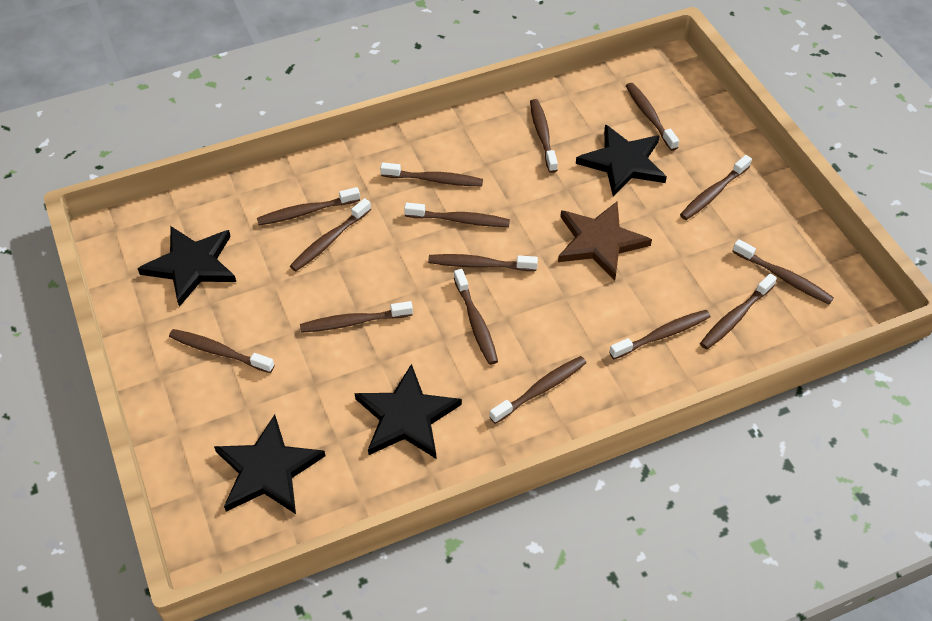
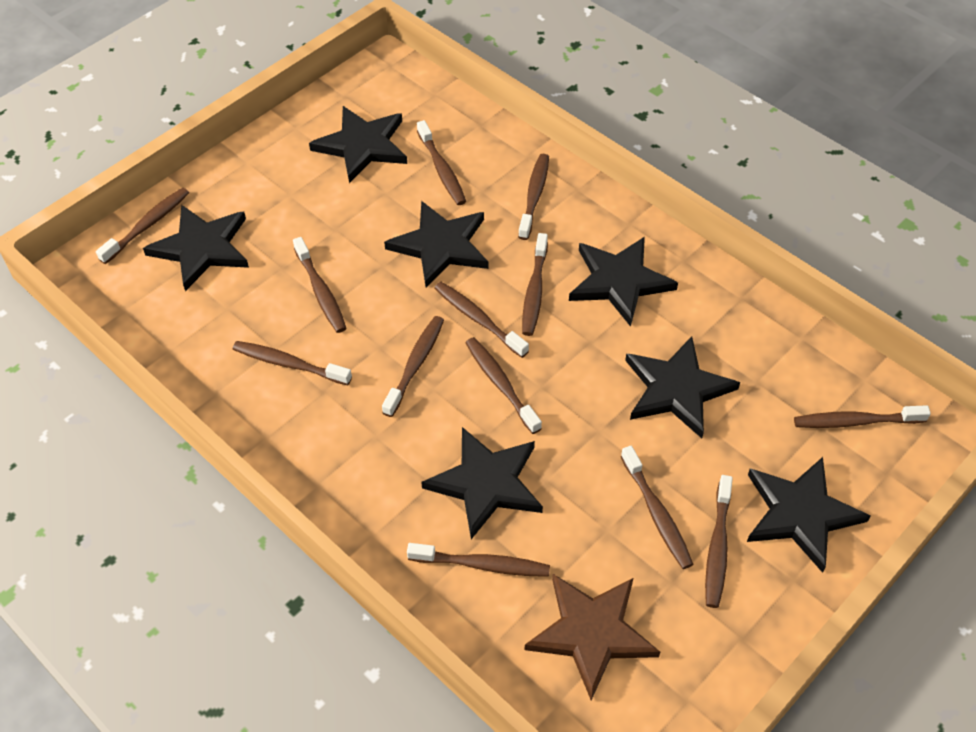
black star: [138,226,236,307] [214,414,325,514] [355,364,462,459] [576,124,667,197] = 4 -> [143,205,249,291] [309,106,407,183] [384,201,488,288] [421,427,543,539] [569,237,678,327] [625,336,740,438] [747,457,871,573] = 7
brown toothbrush: [169,329,274,373] [257,187,360,225] [290,198,371,271] [300,301,413,333] [380,162,483,186] [404,203,510,227] [428,254,538,271] [454,269,498,365] [489,356,586,424] [530,99,558,173] [609,310,711,359] [626,83,679,151] [680,155,752,220] [700,274,777,350] [732,239,834,304] = 15 -> [96,188,189,264] [233,341,352,385] [293,237,346,333] [382,316,444,417] [407,543,550,577] [417,120,466,205] [434,282,529,358] [465,337,542,434] [518,154,549,240] [522,233,548,336] [621,446,693,569] [705,475,733,608] [794,405,931,428] = 13

